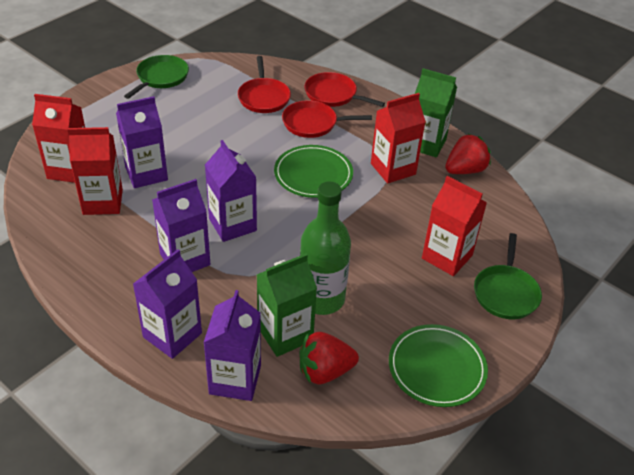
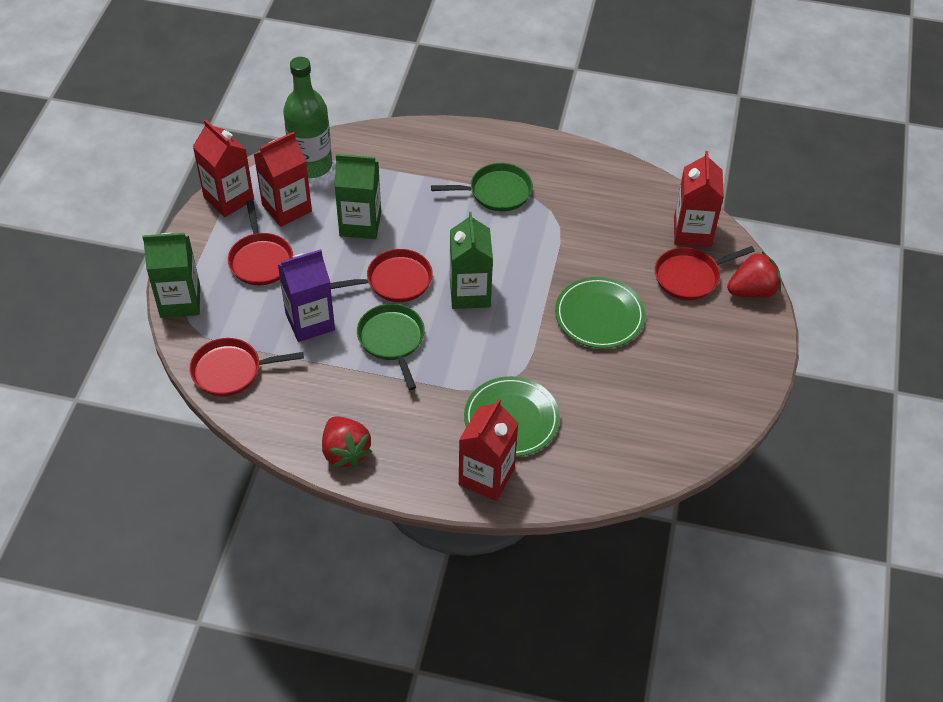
green carton: [256,254,317,357] [415,68,457,157] = 2 -> [142,233,200,318] [334,154,381,239] [450,212,493,309] = 3
purple carton: [116,96,168,188] [133,249,202,359] [152,179,211,272] [203,290,261,401] [205,140,257,242] = 5 -> [278,249,335,342] = 1
red pan: [238,56,291,113] [282,100,372,138] [304,72,385,107] = 3 -> [189,338,304,396] [228,200,293,285] [330,249,433,302] [655,246,755,300] = 4

